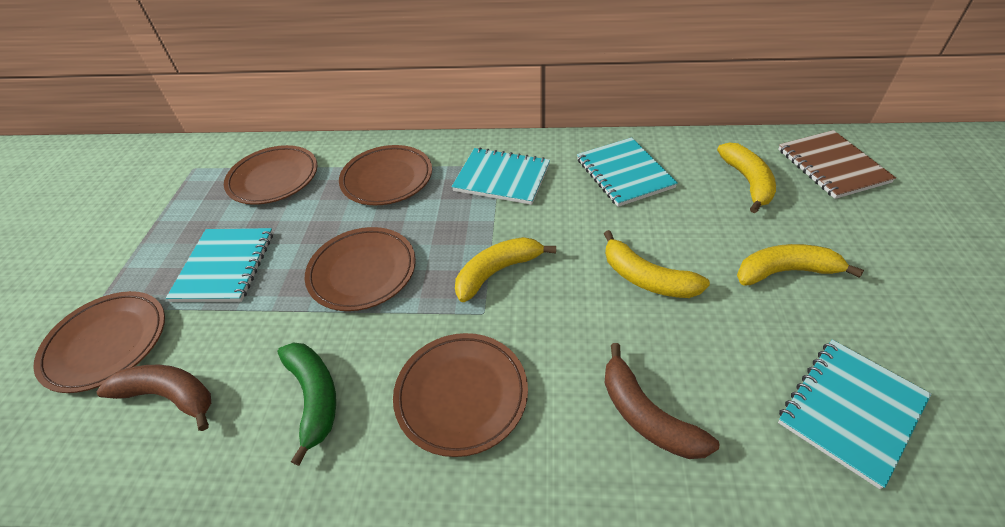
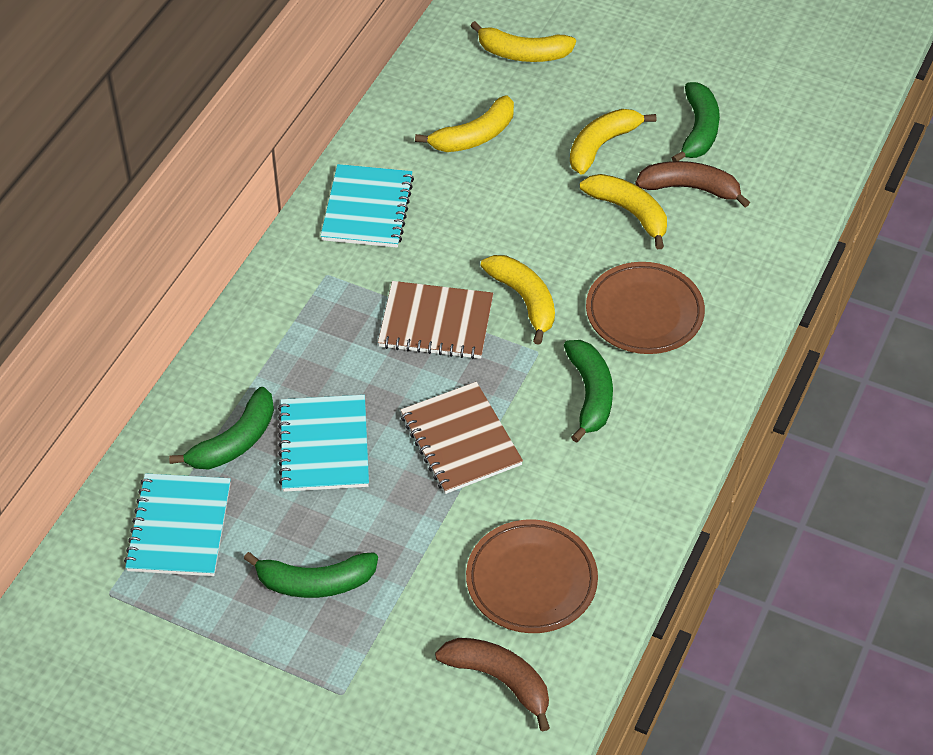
brown notebook: [778,130,896,199] = 1 -> [378,281,493,359] [400,382,523,494] = 2
brown plate: [34,291,165,393] [224,145,317,205] [304,227,416,311] [339,145,432,205] [393,333,528,457] = 5 -> [466,519,598,633] [586,262,705,354] = 2
green banana: [278,342,336,466] = 1 -> [169,387,274,469] [244,552,378,598] [564,340,613,443] [672,82,720,161] = 4
turquoise notebook: [166,228,273,302] [452,148,550,205] [577,137,678,207] [778,340,931,489] = 4 -> [124,473,231,576] [278,395,369,492] [321,164,414,248] = 3
yellow banana: [455,237,556,302] [604,230,710,298] [717,143,776,213] [737,244,864,286] = 4 -> [415,95,514,152] [471,21,576,62] [481,255,555,345] [570,109,656,175] [580,174,667,249] = 5

